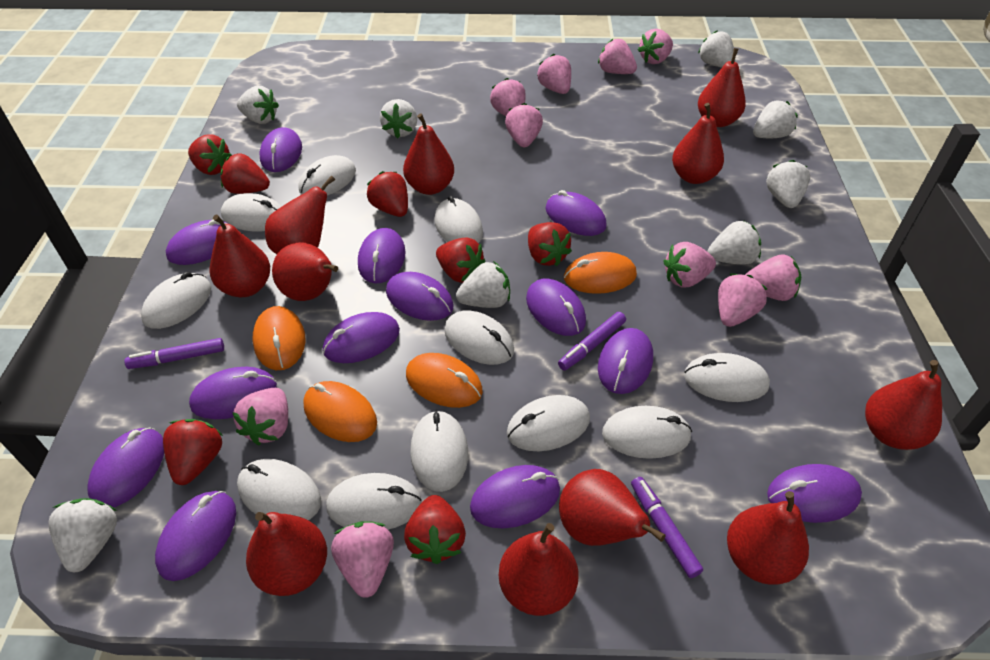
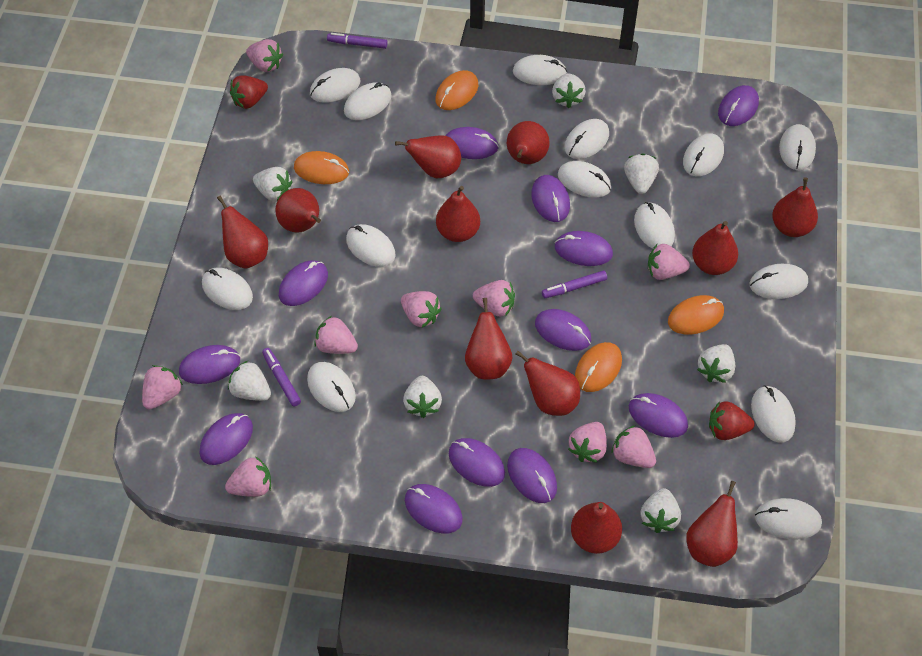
pink strawberry: [232,388,288,445] [331,521,394,598] [490,78,526,116] [505,103,543,147] [537,54,571,94] [598,39,637,74] [638,29,673,64] [663,242,716,288] [718,274,767,327] [745,254,801,301] = 10 -> [142,365,183,409] [225,456,271,497] [246,39,283,72] [314,316,358,354] [401,291,442,328] [473,280,515,317] [568,422,607,463] [611,425,656,468] [648,244,690,280] = 9
purple mouse: [87,428,164,507] [155,491,236,581] [166,219,228,265] [189,367,277,419] [259,127,302,172] [323,312,400,363] [358,228,406,284] [386,272,454,321] [470,465,560,529] [526,278,586,336] [545,190,606,236] [598,328,653,394] [767,464,862,523] = 13 -> [179,345,240,384] [200,413,253,465] [279,260,328,306] [405,484,463,534] [445,127,499,159] [449,438,505,487] [507,448,557,503] [531,175,570,222] [535,309,591,351] [555,231,613,266] [629,393,688,438] [718,85,759,126] = 12
red strawberry: [163,419,223,485] [188,134,232,175] [220,153,270,194] [367,171,408,217] [404,495,466,564] [436,237,486,283] [528,222,572,266] = 7 -> [230,75,268,109] [709,401,755,440] = 2
white mouse: [141,272,211,329] [221,193,282,232] [237,459,321,520] [299,155,356,196] [326,473,422,530] [410,410,468,492] [434,196,483,243] [444,310,514,365] [507,395,590,451] [602,406,692,459] [684,353,770,402] = 11 -> [202,267,253,310] [307,362,356,412] [310,68,361,103] [344,82,392,120] [346,224,396,267] [513,55,567,85] [558,161,611,198] [565,119,609,159] [634,202,675,249] [683,133,724,176] [750,264,808,299] [751,386,796,443] [755,498,822,539] [779,124,816,170] = 14
white strawberry: [49,498,117,573] [237,86,279,124] [380,99,417,138] [456,261,510,308] [698,30,735,67] [707,221,761,265] [753,100,798,138] [766,160,810,208] = 8 -> [228,361,271,401] [253,167,293,201] [403,376,442,418] [552,73,586,108] [624,154,659,194] [641,488,681,533] [697,344,735,383] = 7

